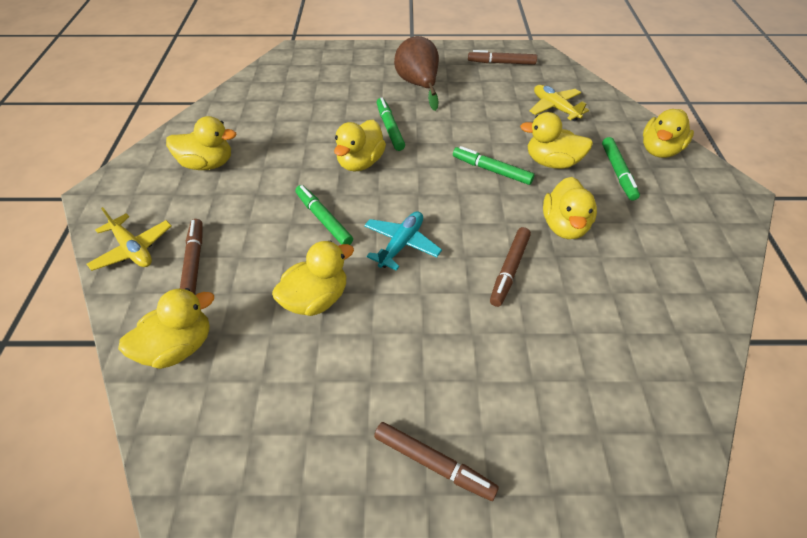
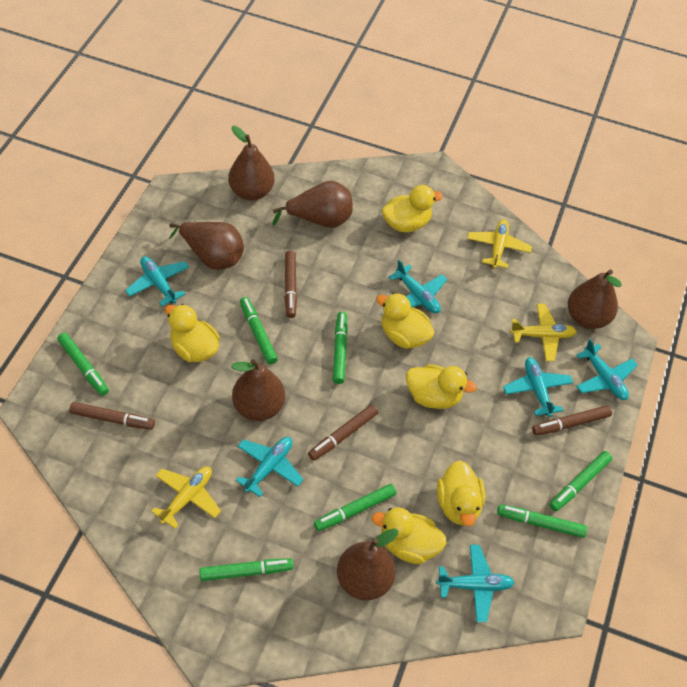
brown pear: [394,36,439,111] = 1 -> [169,222,244,270] [228,126,275,201] [231,359,285,421] [272,181,353,228] [337,529,398,600] [568,270,622,329] = 6
green marker: [295,185,353,245] [377,97,405,151] [453,146,535,185] [602,137,640,201] = 4 -> [57,333,109,396] [199,558,294,581] [240,297,278,364] [314,484,396,531] [333,312,348,384] [497,504,587,538] [549,451,612,511] = 7
turquoise plane: [364,211,442,271] = 1 -> [125,256,189,306] [236,437,304,497] [389,260,447,313] [436,545,515,622] [503,357,573,417] [576,339,637,400] = 6
yellow duck: [118,288,214,369] [166,116,236,170] [272,241,354,316] [334,120,386,172] [520,112,593,169] [543,177,597,239] [643,109,694,158] = 7 -> [165,304,220,362] [372,508,447,564] [376,293,435,349] [382,185,443,233] [406,365,477,409] [437,460,485,526] = 6
yellow plane: [87,207,172,271] [530,85,589,121] = 2 -> [151,466,221,529] [467,219,532,269] [510,304,577,361] = 3

